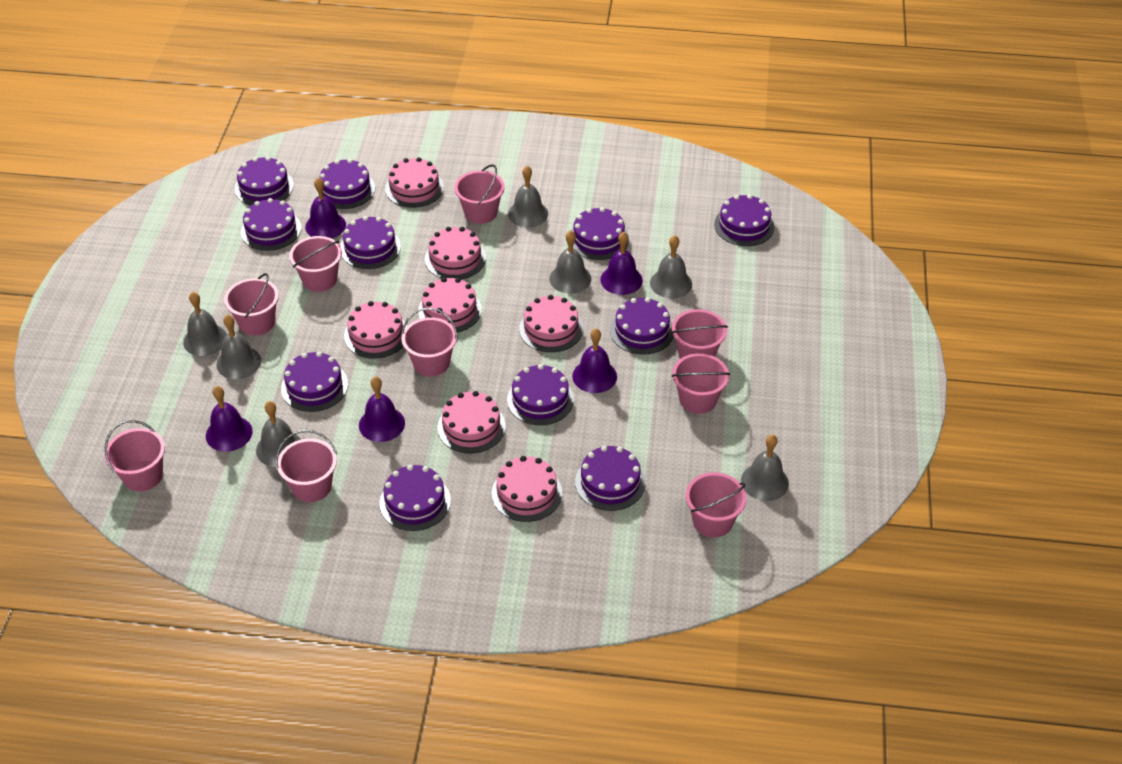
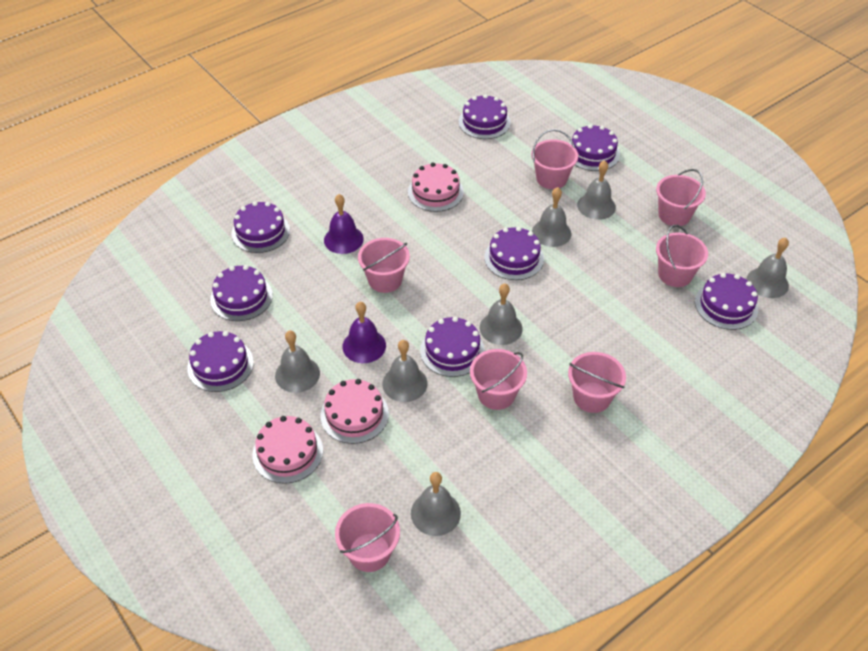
pink bucket: [104,420,165,492] [224,273,279,336] [276,430,337,502] [289,236,342,292] [401,308,458,376] [455,164,505,224] [671,309,728,359] [671,353,730,414] [686,472,747,538] = 9 -> [335,503,400,572] [358,238,410,293] [470,349,527,410] [531,129,578,189] [568,352,626,413] [656,169,706,226] [656,225,708,287] = 7
pink cake: [344,301,407,359] [385,157,444,208] [418,277,482,332] [425,227,486,279] [437,391,506,453] [491,456,562,522] [519,295,583,352] = 7 -> [252,416,323,484] [320,379,389,444] [408,162,464,212] = 3
purple bell: [206,386,252,452] [305,178,346,239] [359,376,405,442] [572,328,617,393] [600,232,643,295] = 5 -> [324,194,364,254] [343,302,386,363] = 2
purple cake: [235,156,294,206] [241,198,301,251] [281,352,348,412] [316,159,375,209] [340,216,401,269] [379,465,451,531] [507,364,574,425] [571,207,629,260] [575,446,646,511] [610,297,674,355] [714,194,774,246] = 11 -> [187,331,254,392] [210,265,273,321] [231,201,290,253] [420,317,485,377] [459,94,511,139] [484,227,544,280] [569,124,620,171] [695,273,758,330] = 8

